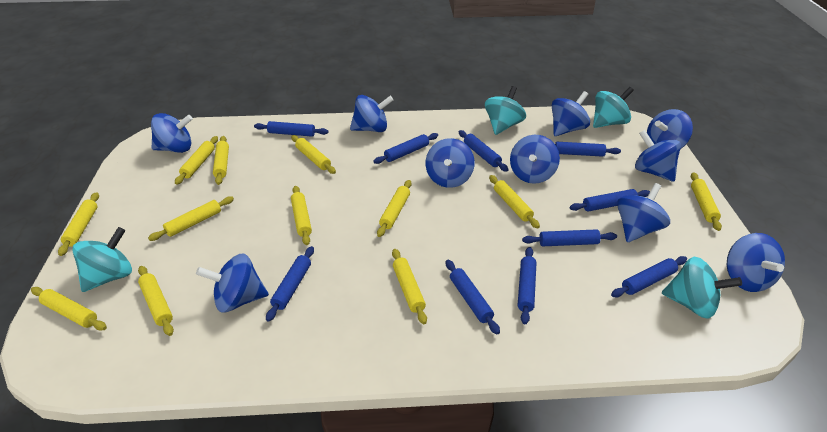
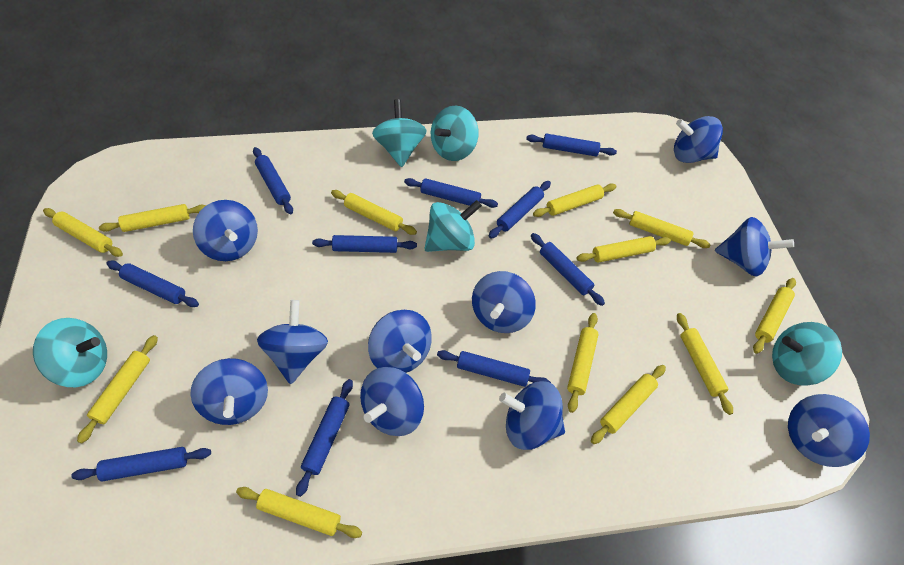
turquoise spinning top: [72,227,132,292] [485,86,526,135] [593,87,634,128] [662,257,742,319] = 4 -> [33,318,107,387] [372,99,426,167] [424,200,482,252] [431,106,479,161] [772,322,842,385] = 5

